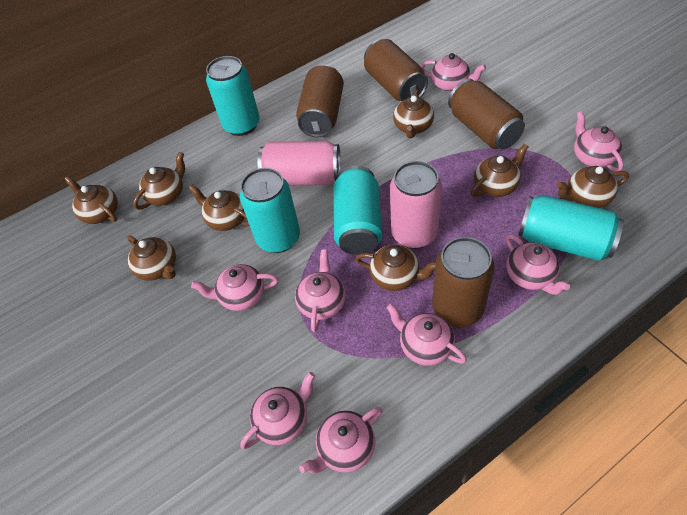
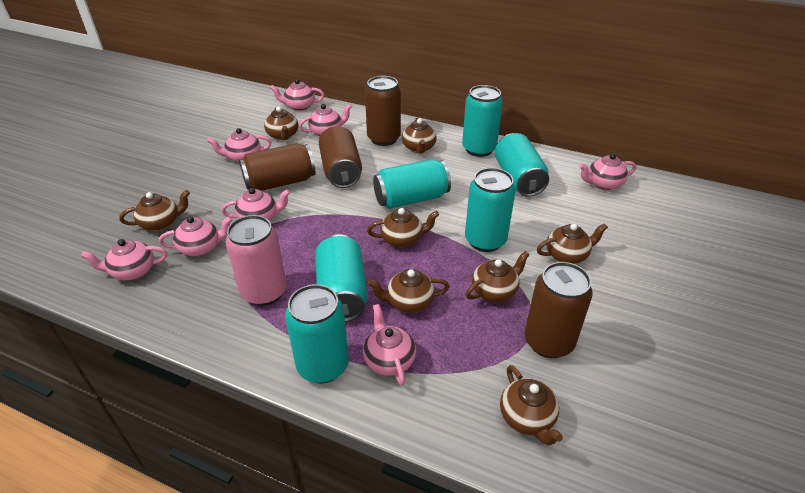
pink can: [258,141,341,185] [390,161,442,249] = 2 -> [226,215,287,306] = 1
turquoise can: [206,56,260,136] [240,168,300,253] [333,166,382,255] [518,195,624,261] = 4 -> [285,284,349,383] [315,234,367,322] [373,159,451,209] [462,85,503,157] [465,168,515,252] [495,133,549,197] = 6

